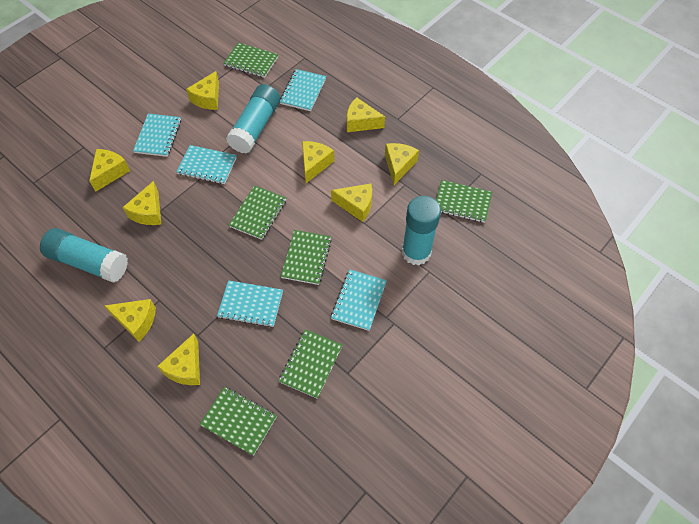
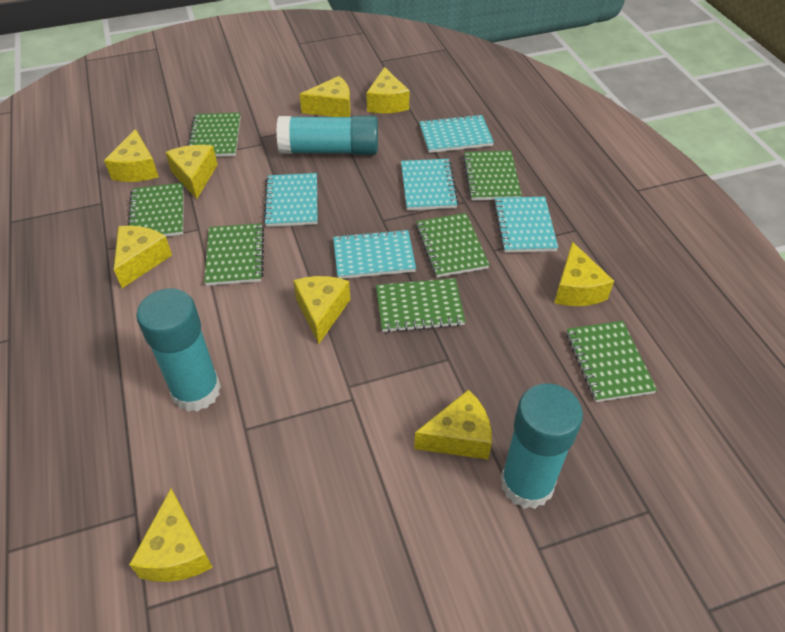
green notebook: [199,387,277,456] [223,43,278,78] [229,185,286,240] [279,329,342,399] [281,230,332,285] [436,180,492,223] = 6 -> [128,183,184,237] [188,113,241,157] [204,223,264,286] [376,278,465,333] [416,213,490,277] [463,151,522,200] [566,321,657,402] = 7

